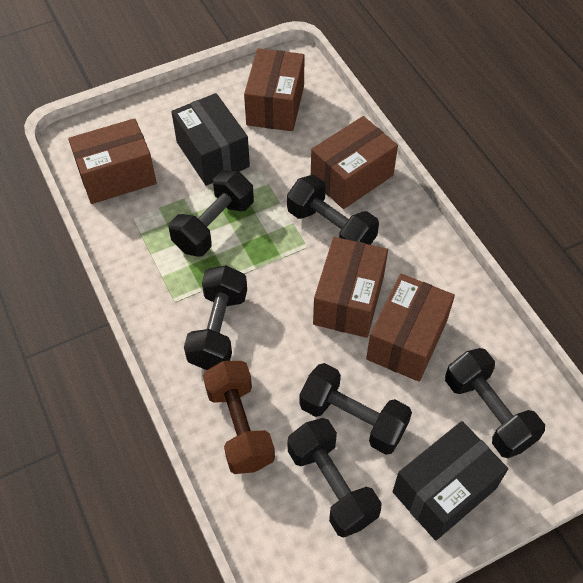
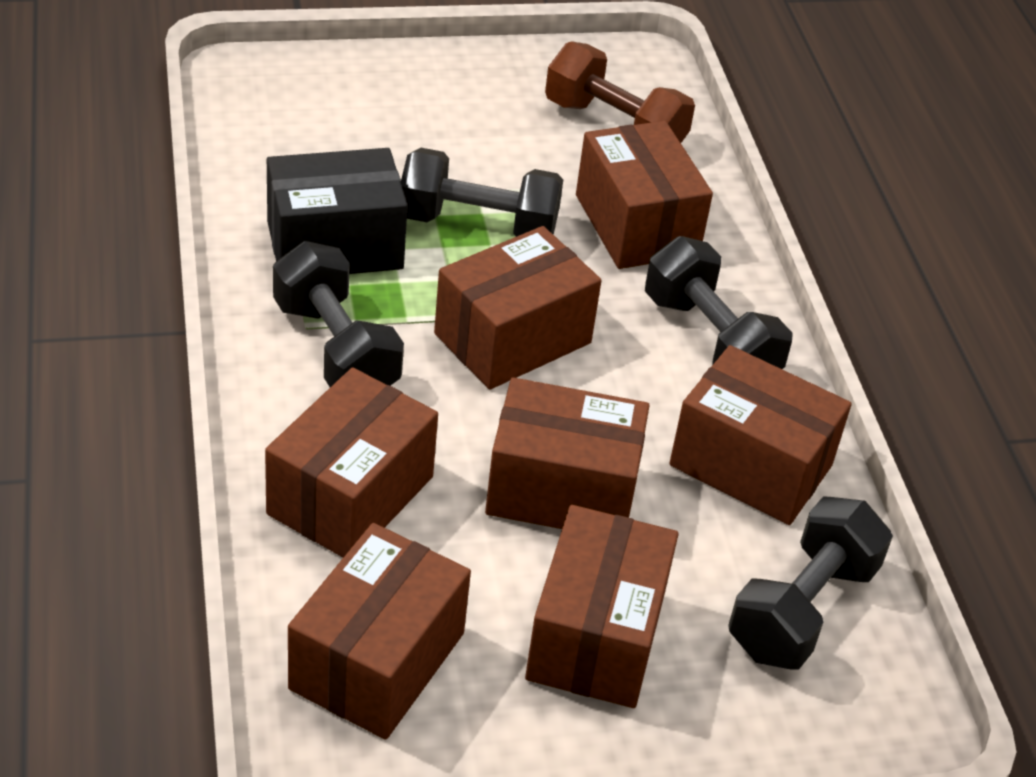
black box: [171,93,250,186] [393,421,508,541] = 2 -> [267,148,408,274] = 1
black dumbbell: [169,170,254,257] [184,265,247,370] [287,175,379,245] [288,418,382,538] [299,363,412,455] [445,348,545,458] = 6 -> [273,241,404,387] [401,148,563,237] [645,236,793,369] [728,496,893,669] = 4
brown box: [68,118,157,204] [244,48,305,131] [311,116,398,209] [313,237,388,338] [366,274,455,382] = 5 -> [265,367,438,558] [288,523,471,740] [434,226,602,390] [485,377,649,529] [525,505,679,708] [576,121,713,269] [669,345,852,525] = 7

